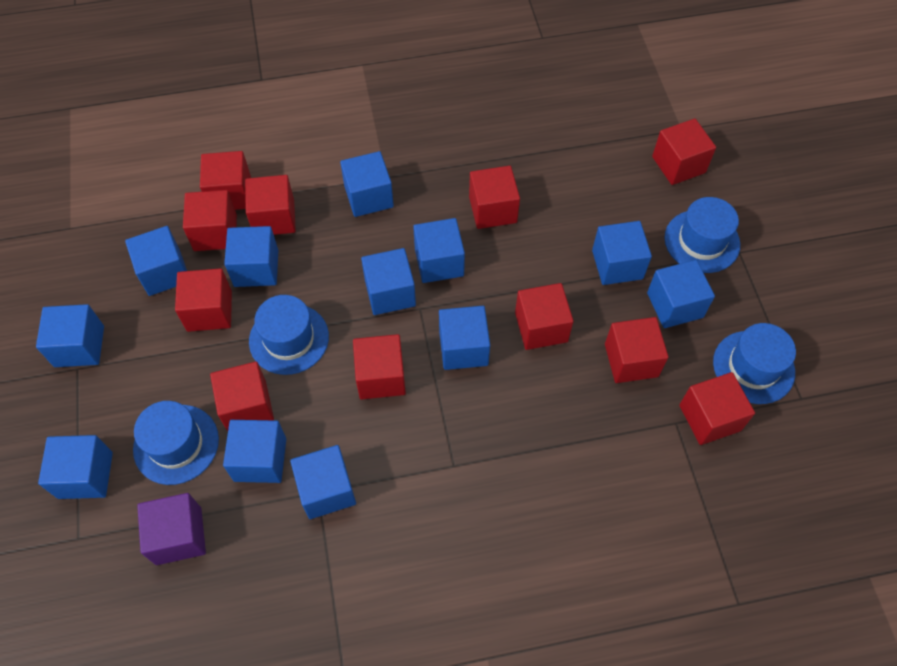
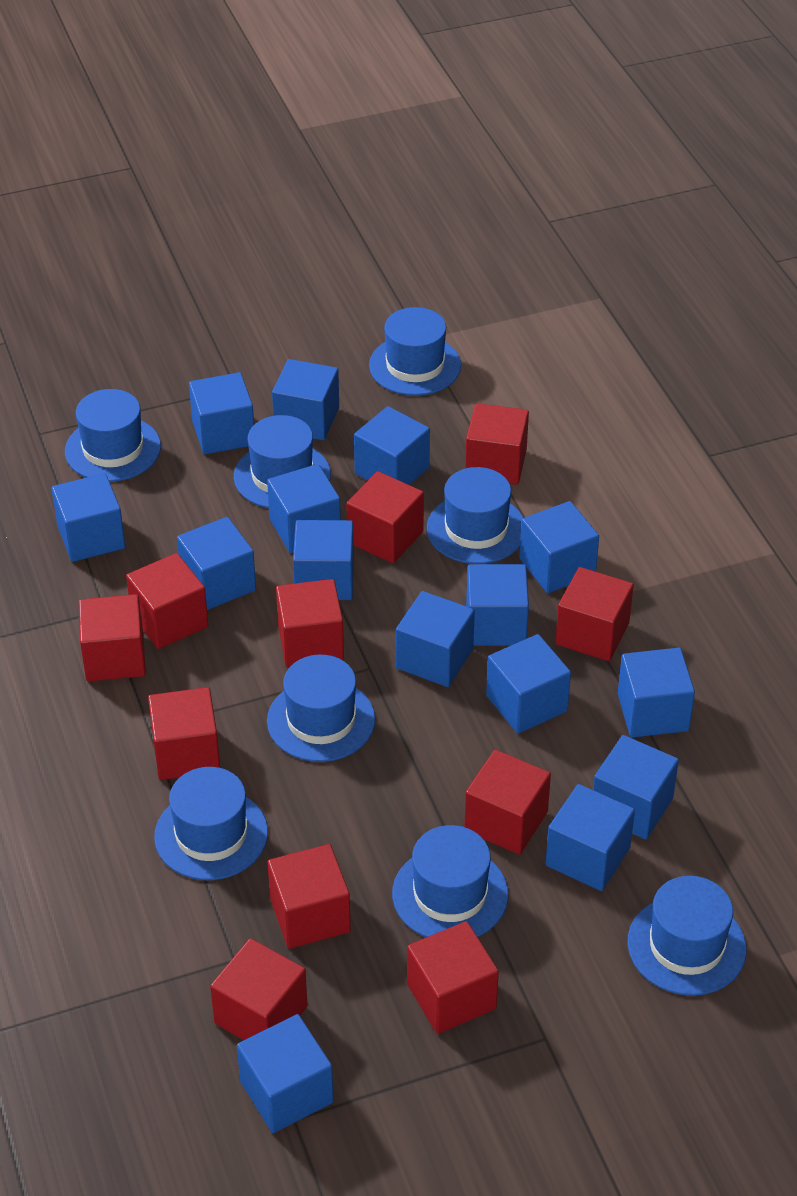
blue cube: [36,304,104,367] [38,435,113,499] [125,226,187,296] [223,420,286,483] [224,226,278,287] [290,445,356,519] [340,151,394,217] [361,248,416,315] [413,218,465,283] [439,306,490,370] [592,221,652,285] [647,260,715,328] = 12 -> [51,473,125,562] [177,517,256,610] [189,372,254,455] [237,1014,334,1133] [267,464,341,553] [272,359,339,440] [293,520,354,600] [354,406,430,485] [396,591,475,687] [466,564,529,646] [486,634,571,734] [519,501,599,593] [545,784,635,891] [593,735,679,840] [618,648,695,738] = 15
blue hat: [133,401,219,485] [249,295,329,375] [665,197,740,273] [713,323,796,404] = 4 -> [65,389,161,482] [154,767,268,880] [234,415,331,508] [267,655,375,762] [369,307,461,396] [392,825,509,937] [427,467,523,564] [628,876,747,996] = 8
purple cube: [137,493,206,565] = 1 -> none = 0

